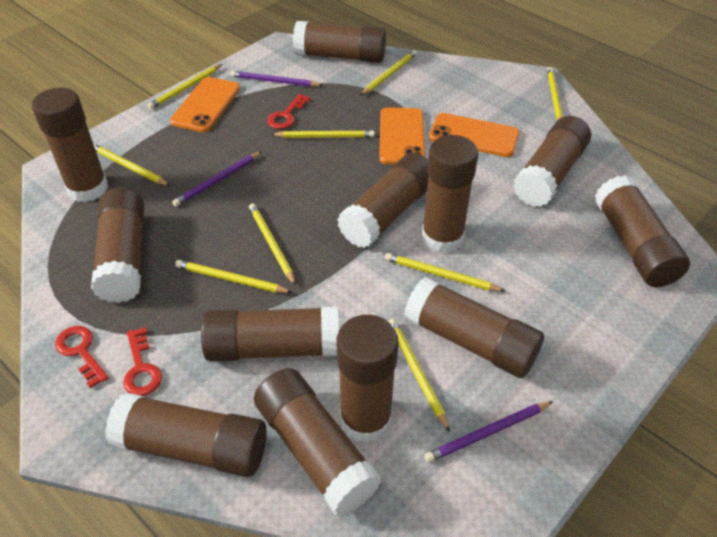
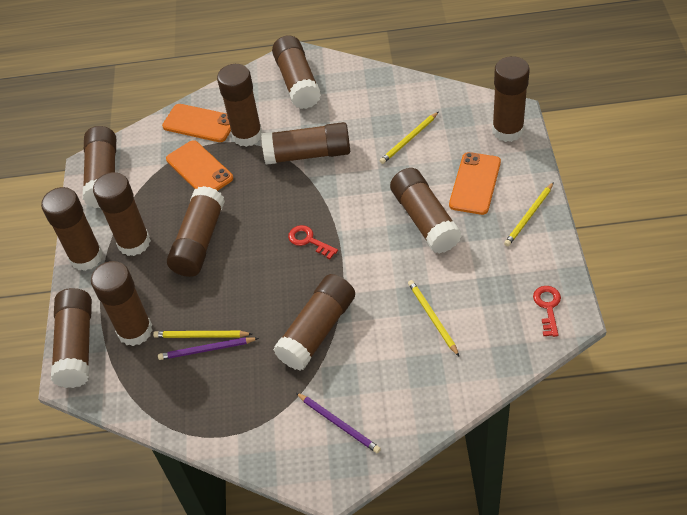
purple pencil: [172,152,261,207] [230,71,322,87] [425,401,553,463] = 3 -> [158,337,259,360] [296,393,381,453] = 2
red key: [55,326,109,388] [123,327,162,396] [267,94,311,129] = 3 -> [288,225,338,259] [533,286,561,337] = 2
yellow pencil: [93,143,170,186] [147,64,223,110] [175,260,293,293] [249,204,296,285] [271,130,375,138] [360,50,417,96] [385,253,505,291] [388,319,450,432] [547,67,563,121] = 9 -> [153,331,252,338] [380,112,438,164] [408,280,459,356] [504,182,554,247] = 4

